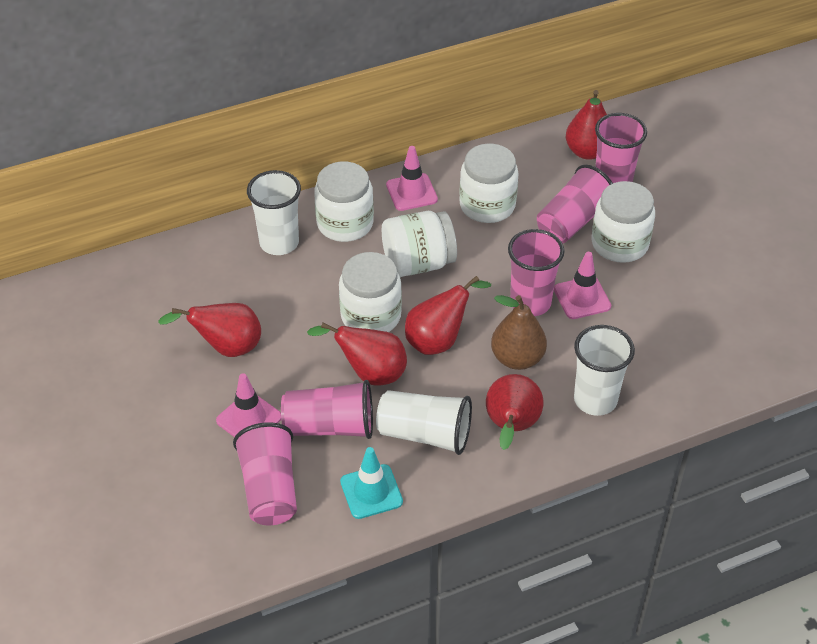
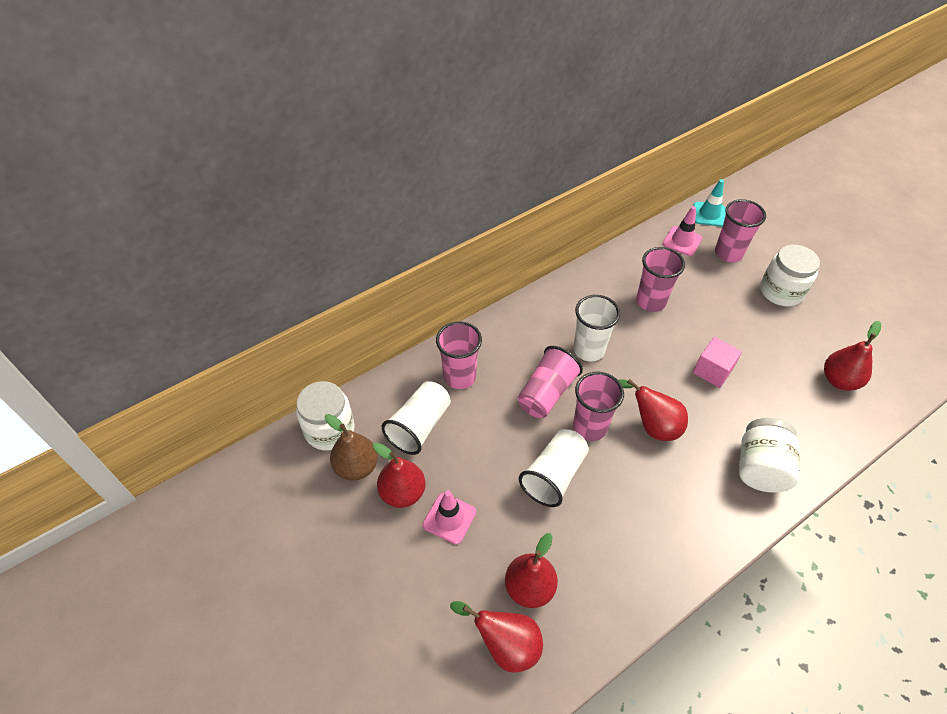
pink cube: none = 0 -> [693,337,742,388] = 1
pink traffic cone: [216,373,281,437] [386,146,438,211] [554,252,611,319] = 3 -> [423,490,476,544] [663,206,702,256] = 2
white jar: [314,161,374,242] [339,252,402,332] [382,211,457,277] [459,144,519,223] [592,181,655,263] = 5 -> [296,381,355,450] [739,418,800,493] [760,245,820,307] = 3

